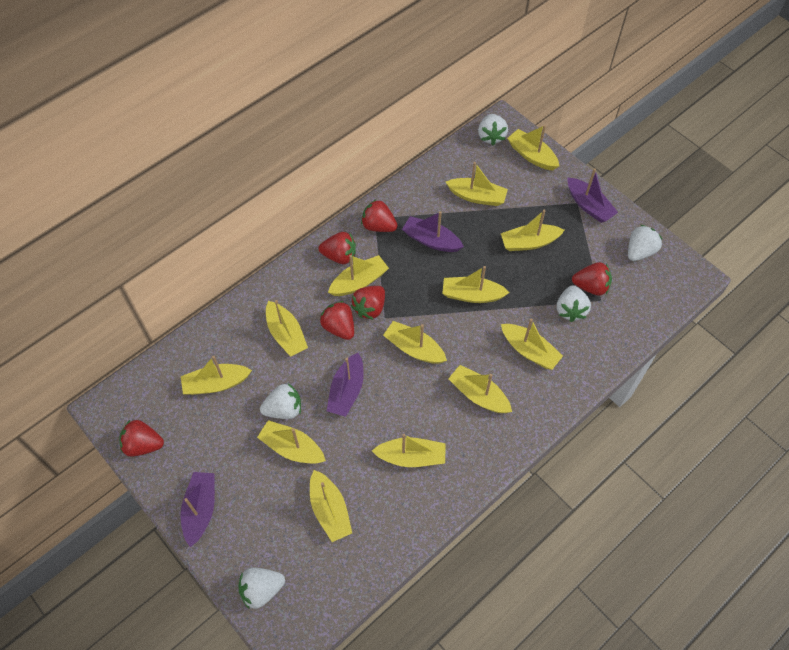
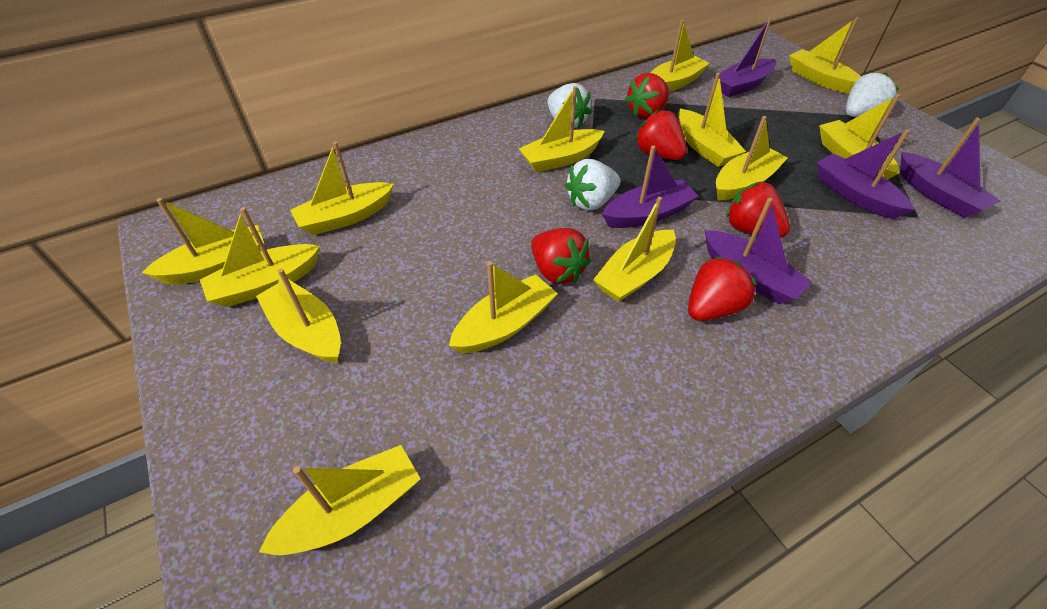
purple boat: [181,472,215,547] [327,353,364,417] [402,211,464,252] [568,168,618,223] = 4 -> [602,145,699,228] [704,198,813,304] [714,17,776,97] [816,129,915,219] [900,118,1000,218] = 5
red strawberry: [119,420,164,457] [319,232,356,264] [320,301,354,340] [351,286,385,320] [361,199,398,232] [572,262,612,296] = 6 -> [531,228,591,284] [625,73,670,118] [635,109,687,160] [688,256,757,321] [726,182,790,238] = 5
white strawberry: [238,567,285,609] [260,383,301,419] [478,114,508,145] [557,285,591,322] [628,225,663,261] = 5 -> [547,83,592,128] [565,159,620,211] [846,72,899,117] = 3

